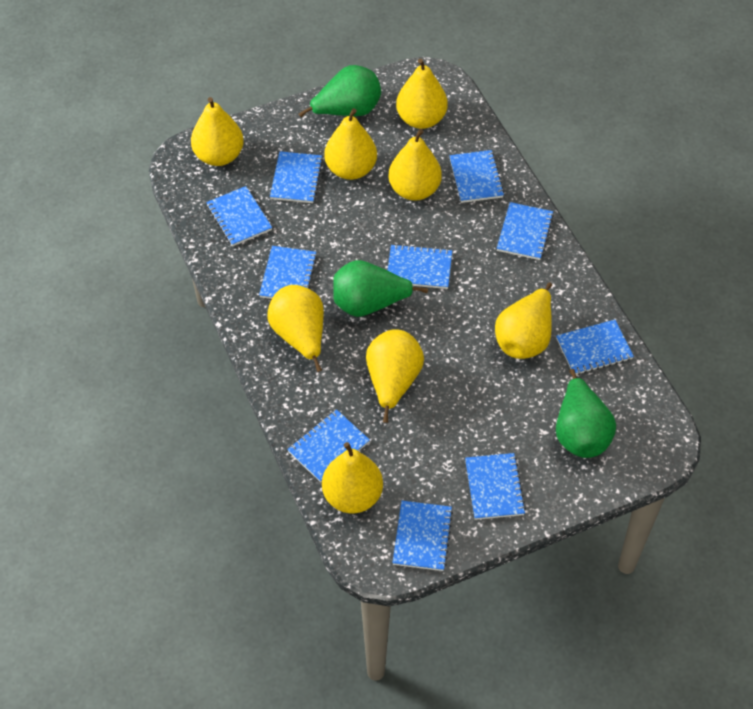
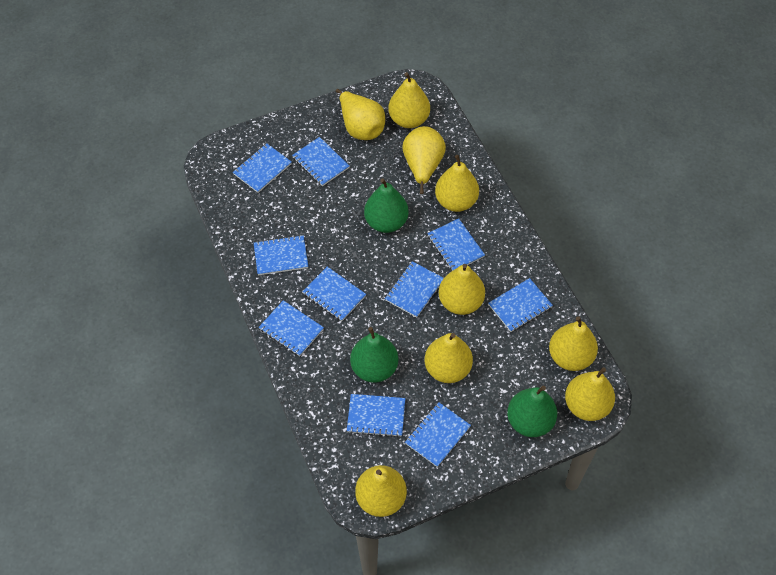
yellow pear: [191,97,244,166] [268,285,324,372] [322,442,383,513] [324,108,377,180] [366,329,424,423] [388,129,442,201] [396,59,448,129] [495,282,552,359] = 8 -> [336,89,385,140] [355,465,407,517] [388,72,430,128] [403,126,446,194] [425,333,473,383] [435,155,479,212] [439,264,485,315] [549,316,598,371] [565,367,615,421] = 9

